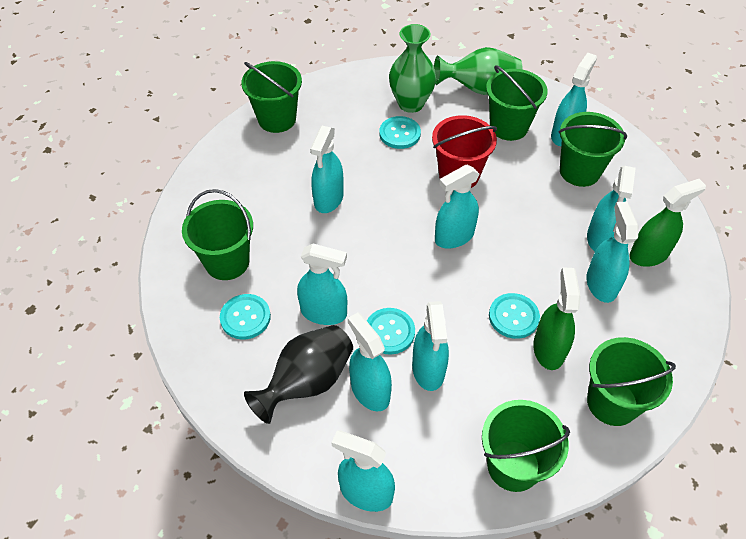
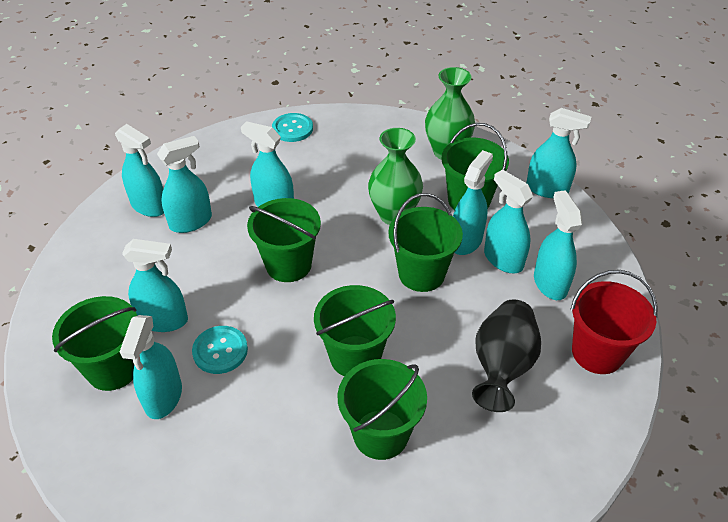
green spray bottle: [533,267,581,370] [629,179,706,267] = 2 -> none = 0
turquoise button: [220,294,271,340] [367,308,415,354] [379,116,421,149] [489,293,540,339] = 4 -> [192,326,248,374] [272,113,313,142] = 2

